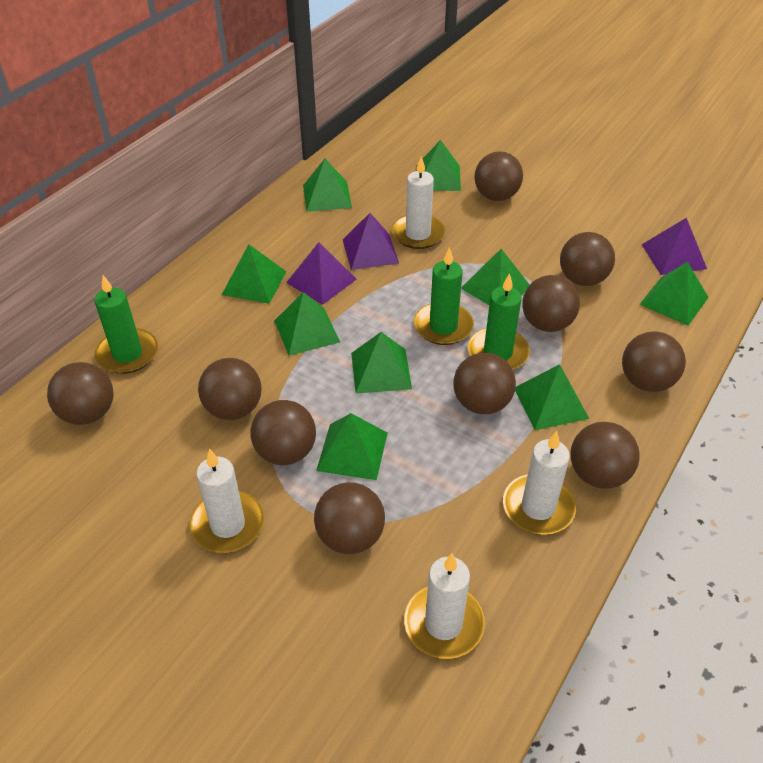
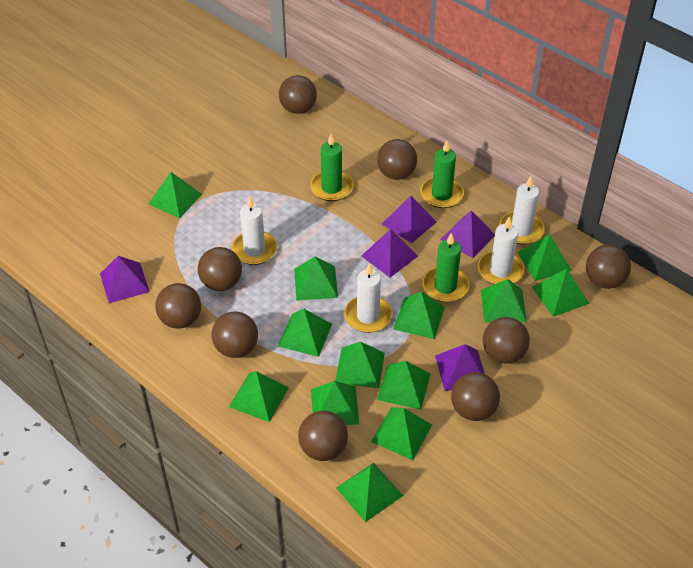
brown ball: [47,362,114,425] [198,358,262,420] [250,400,316,465] [314,482,385,554] [453,353,516,414] [474,151,523,201] [522,275,580,332] [560,232,615,286] [570,422,640,489] [622,332,686,392] = 10 -> [155,283,201,329] [198,247,242,291] [212,312,258,358] [279,75,317,114] [298,411,348,461] [377,139,417,180] [451,372,500,421] [483,317,530,364] [586,245,631,289] = 9
green pyramid: [222,244,286,304] [274,292,340,356] [303,159,352,212] [316,413,388,480] [351,332,412,394] [417,140,461,191] [461,249,530,305] [515,364,589,430] [639,262,709,326] = 9 -> [149,172,202,218] [229,371,289,422] [278,309,332,357] [294,256,338,301] [311,381,359,425] [335,341,385,388] [336,463,403,522] [371,407,432,460] [377,361,431,410] [393,291,445,339] [481,279,527,323] [518,235,572,281] [532,268,589,317] = 13
purple pyramid: [286,242,357,305] [343,213,399,270] [641,218,707,275] = 3 -> [100,256,150,303] [361,229,418,278] [382,196,437,243] [435,344,485,391] [440,210,495,258] = 5

